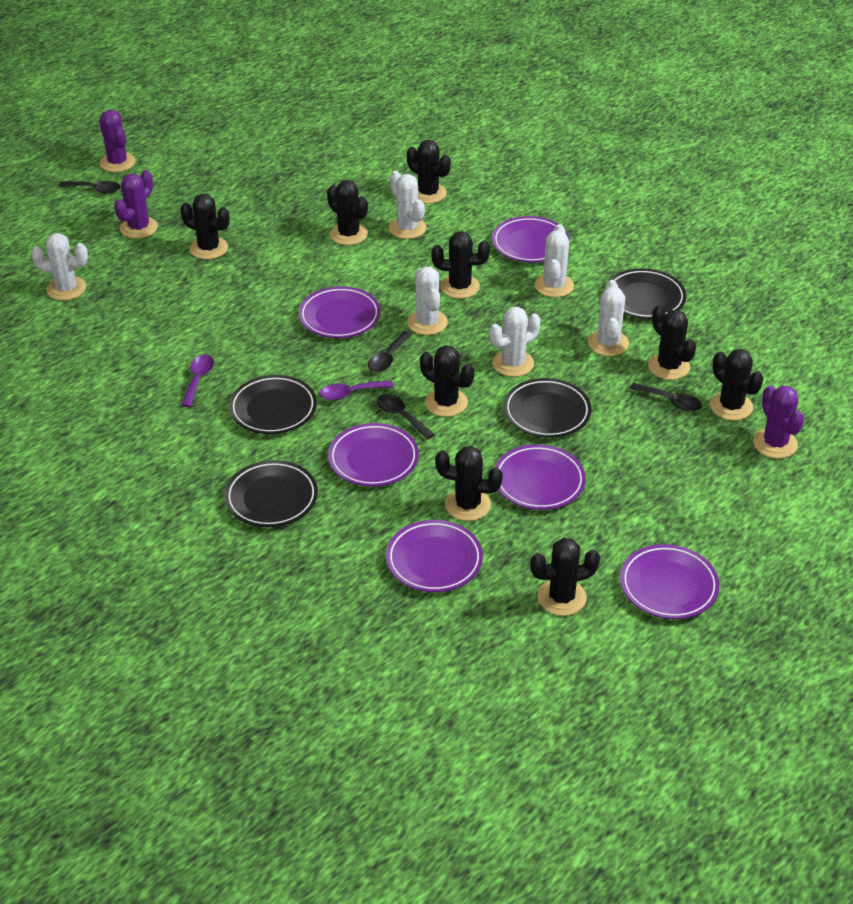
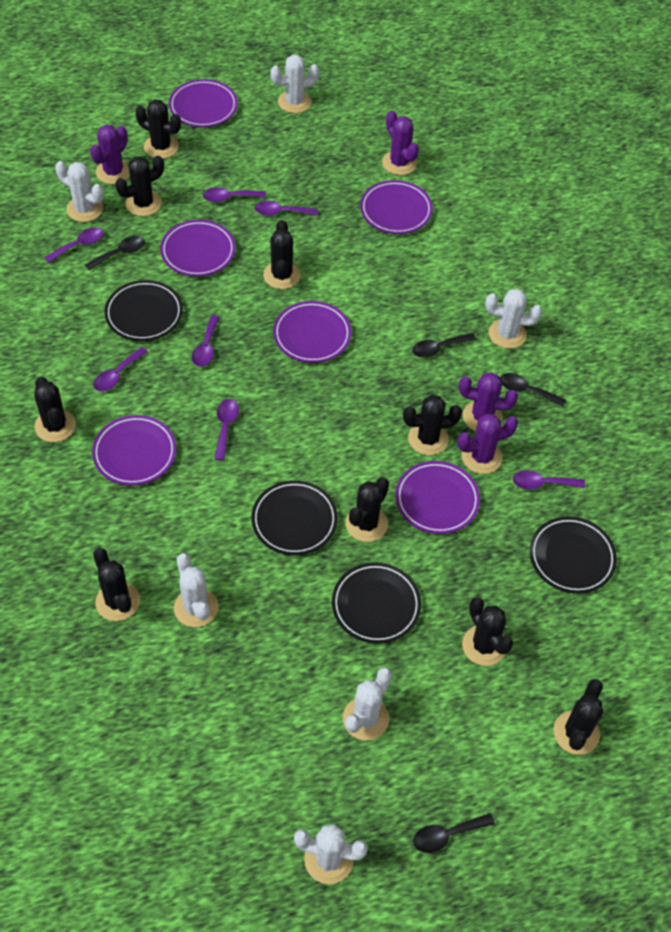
purple cactus: [99,110,136,172] [114,170,158,239] [753,386,804,459] = 3 -> [90,125,130,184] [382,111,419,175] [458,414,518,474] [459,372,518,431] = 4
purple spoon: [181,355,214,407] [320,380,394,400] = 2 -> [44,227,104,263] [93,347,148,392] [192,315,220,367] [203,187,266,202] [215,399,239,460] [255,201,318,216] [513,470,585,490] = 7

